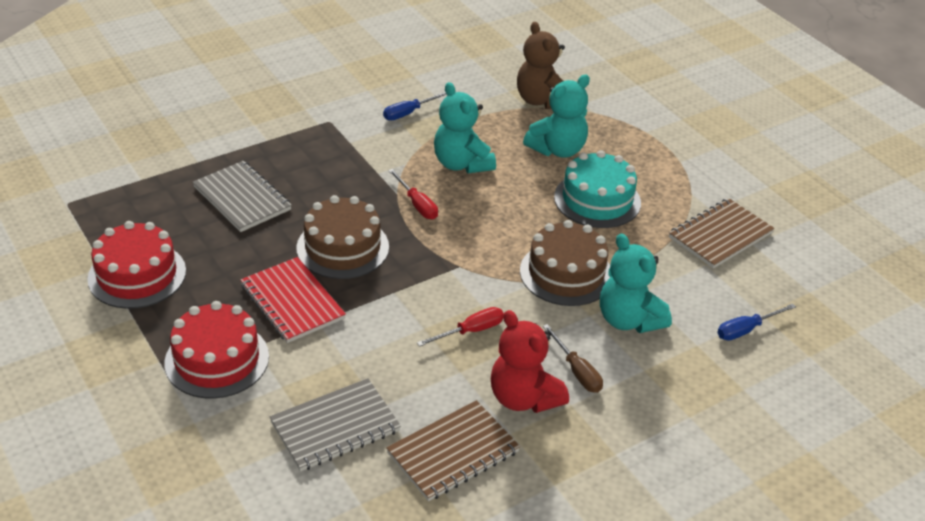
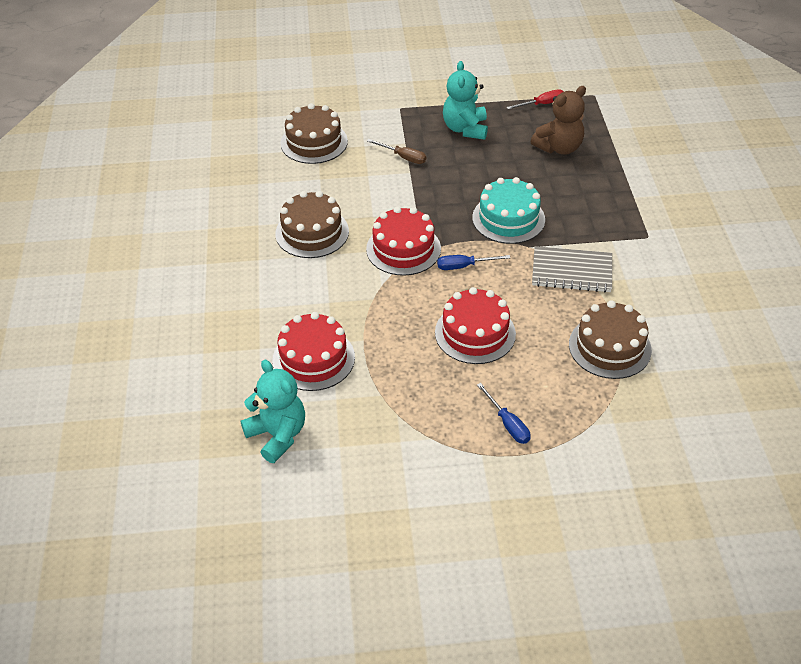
brown cake: [296,195,389,279] [520,220,610,306] = 2 -> [275,191,349,258] [280,103,348,164] [569,300,652,379] = 3
brown notebook: [386,400,520,501] [669,198,774,269] = 2 -> none = 0
grey notebook: [193,161,292,232] [270,378,401,472] = 2 -> [532,246,612,292] = 1
red cake: [87,221,186,309] [164,301,269,399] = 2 -> [273,312,355,391] [366,206,441,276] [435,287,516,364] = 3
red notebook: [240,257,346,343] = 1 -> none = 0
red screwdriver: [388,169,438,219] [417,307,504,347] = 2 -> [506,89,564,109] = 1
red teddy bear: [491,310,569,413] = 1 -> none = 0
turquoise teddy bear: [434,82,496,173] [523,75,590,158] [600,233,672,333] = 3 -> [241,360,305,463] [443,61,488,140] = 2

